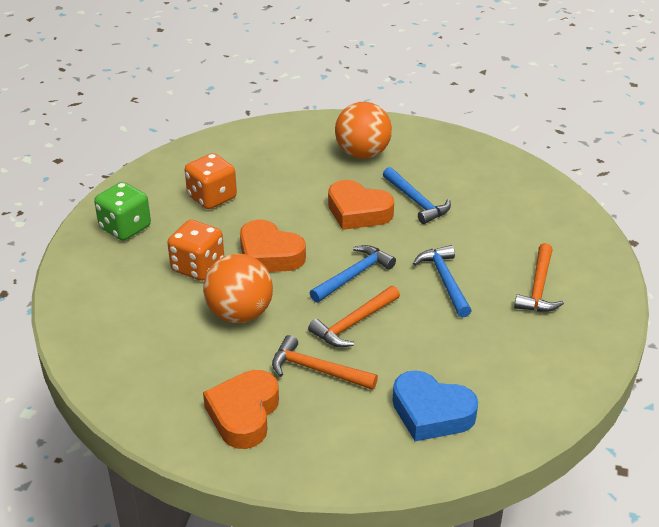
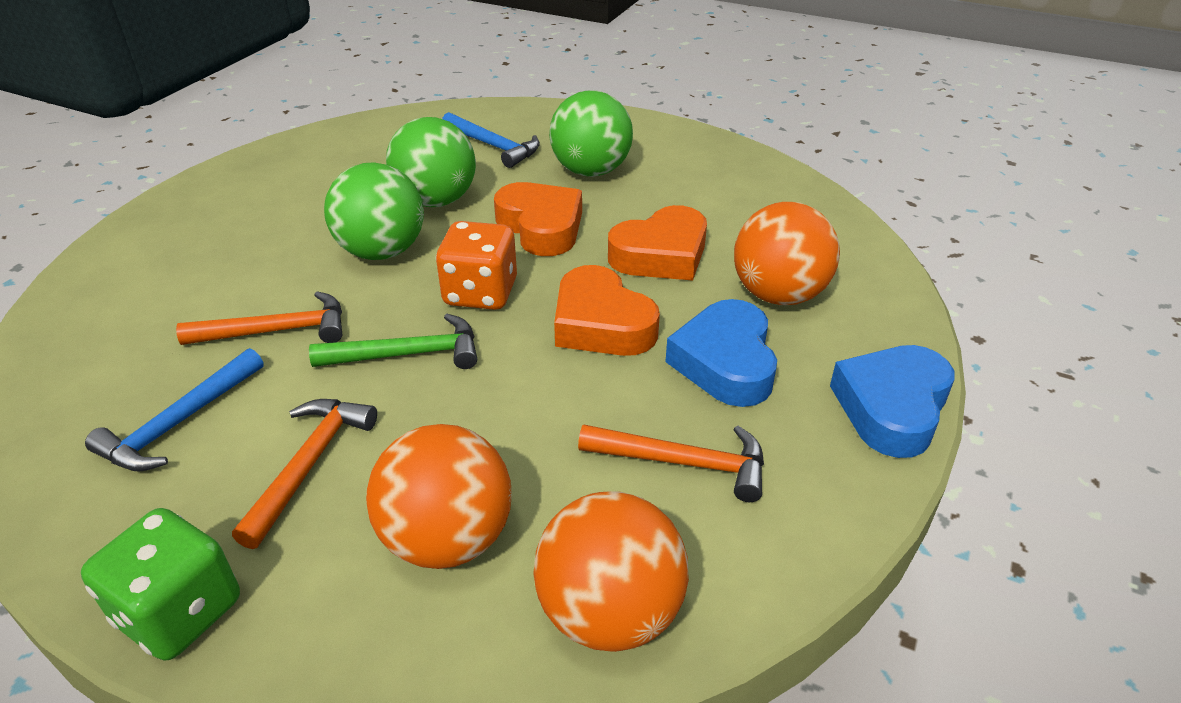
blue hammer: [310,245,396,303] [383,167,451,224] [413,245,472,317] = 3 -> [85,348,264,472] [442,112,540,168] = 2
blue heart: [392,371,478,441] = 1 -> [665,299,777,407] [830,345,955,458] = 2
green ball: none = 0 -> [324,162,424,260] [386,117,476,207] [549,90,633,177] = 3
green hammer: none = 0 -> [309,314,477,369] = 1
orange ball: [203,254,273,323] [335,102,392,159] = 2 -> [366,424,512,569] [533,491,689,652] [734,202,840,305] = 3
orange dice: [167,220,224,281] [185,153,237,209] = 2 -> [436,221,517,310] = 1

